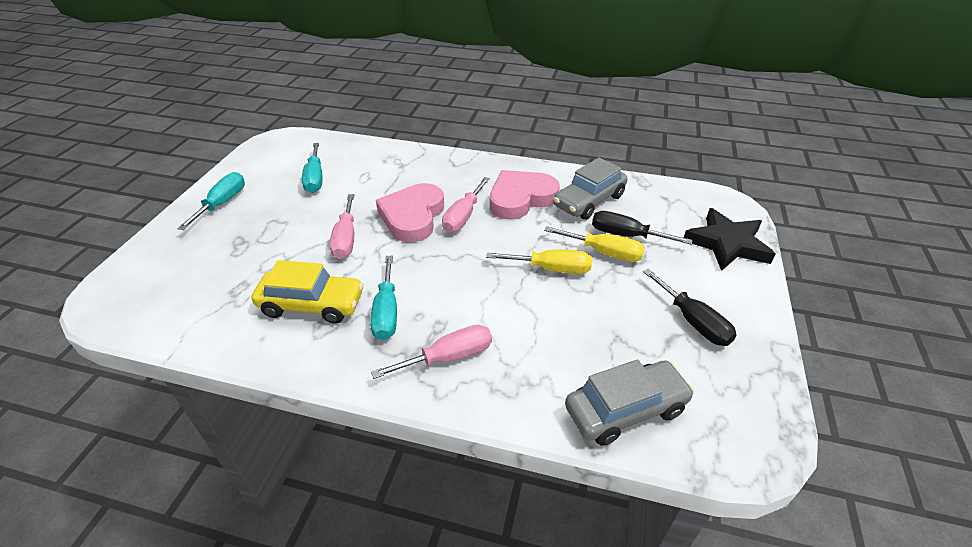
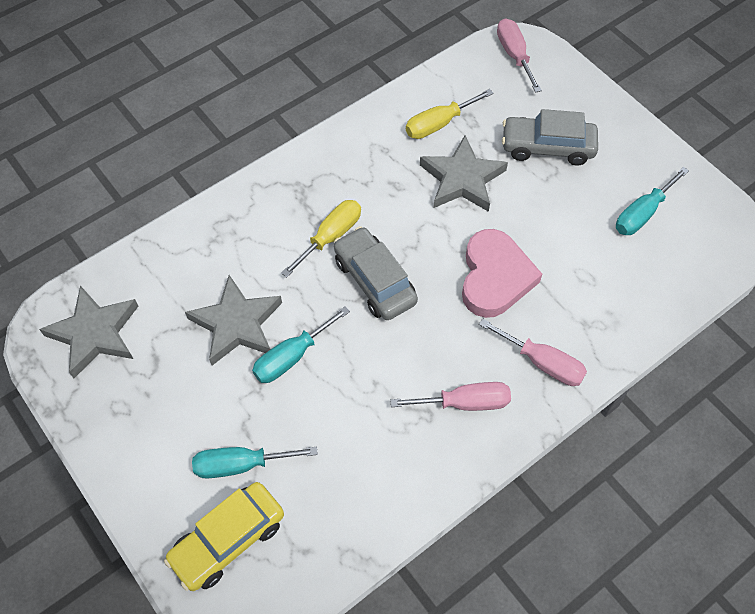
black screwdriver: [592,211,693,245] [643,269,736,346] = 2 -> none = 0
black star: [684,208,775,271] = 1 -> none = 0
grey star: none = 0 -> [39,286,138,378] [185,275,282,365] [420,135,508,212] = 3
pink heart: [376,183,444,242] [490,170,560,219] = 2 -> [462,229,542,318] = 1

